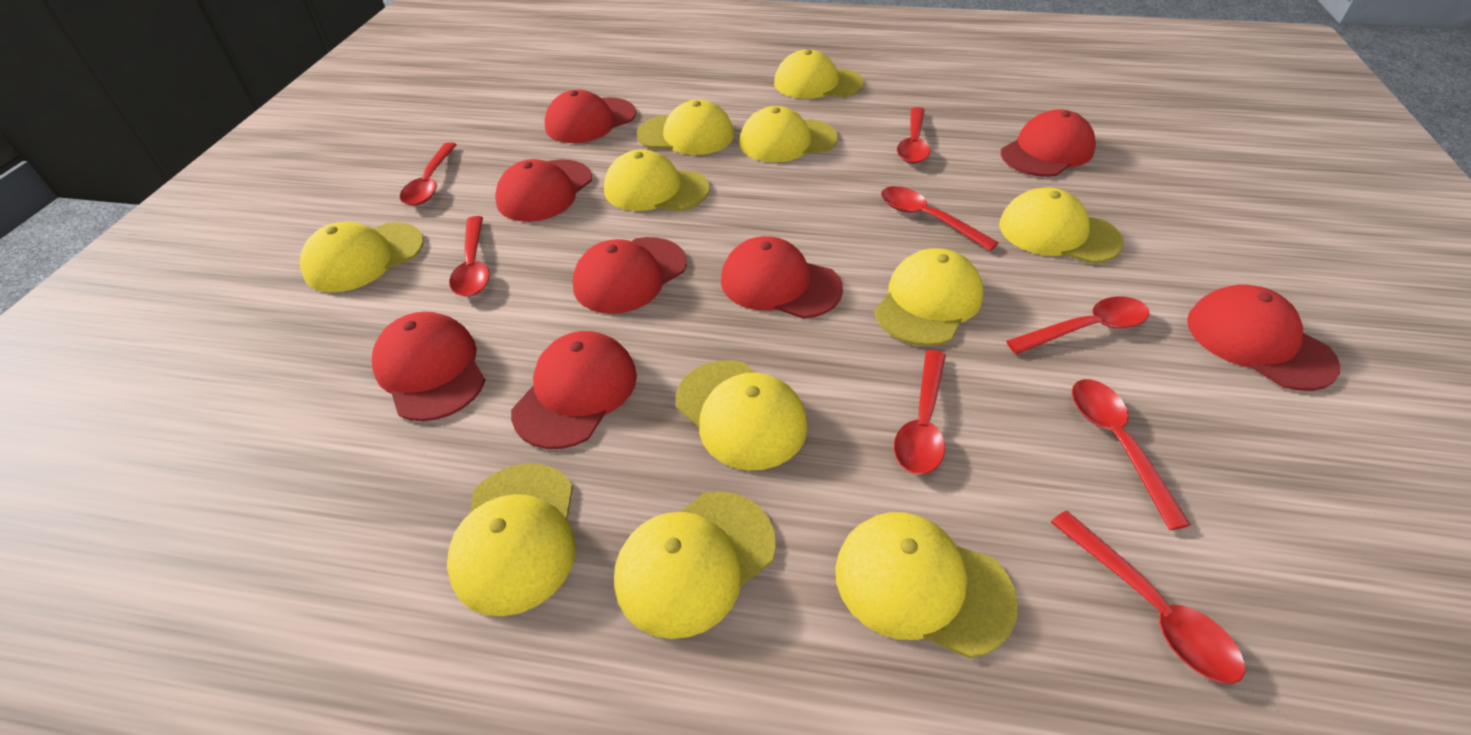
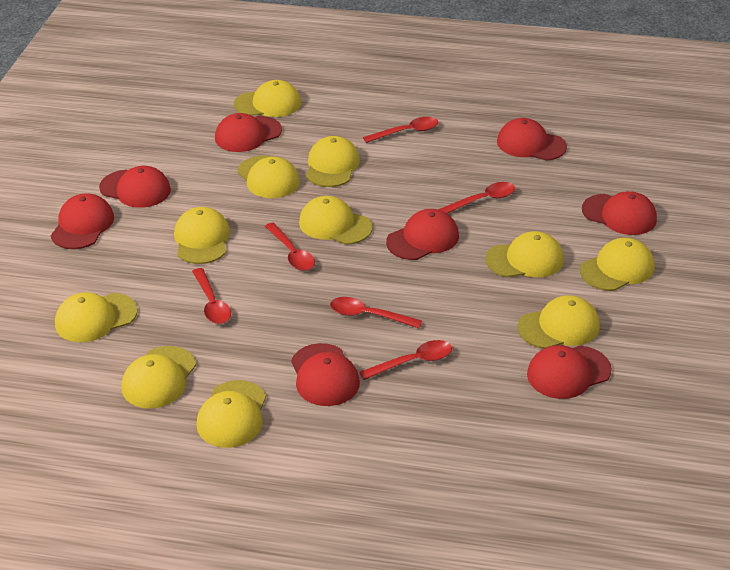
red spoon: [400,142,457,206] [449,216,490,296] [881,186,999,251] [894,350,946,475] [897,107,930,163] [1006,297,1149,354] [1051,510,1245,684] [1072,379,1191,530] = 8 -> [192,268,231,324] [265,222,315,271] [330,297,422,328] [359,340,452,380] [363,117,439,143] [438,182,515,214] = 6

